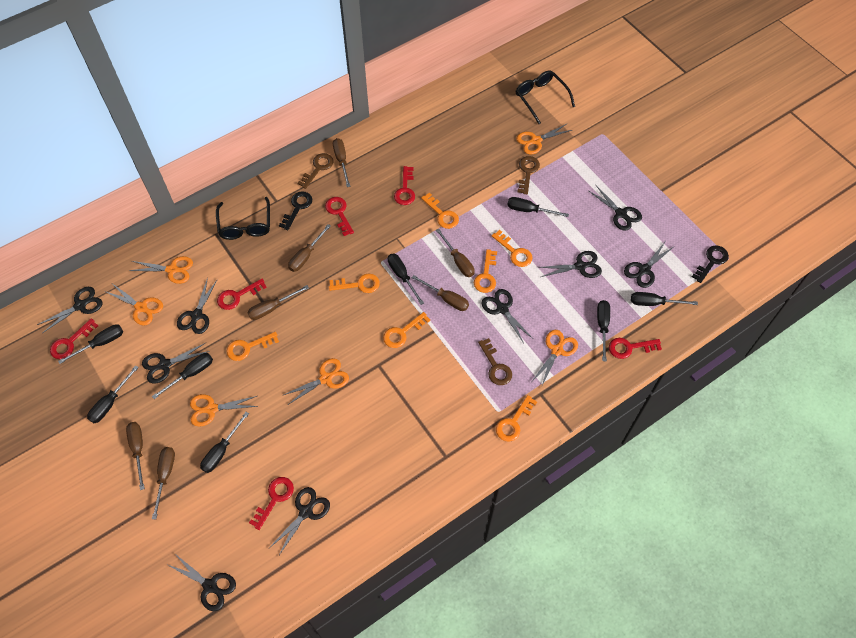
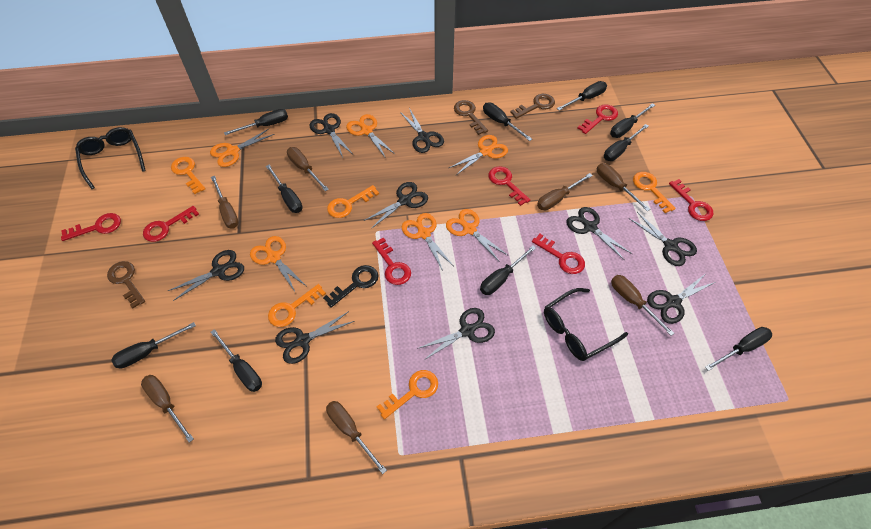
black key: [279,191,312,230] [692,245,729,283] = 2 -> [323,265,378,308] = 1
black screwdriver: [58,324,123,364] [87,365,139,423] [152,353,213,399] [200,412,249,473] [388,253,424,305] [507,197,569,217] [597,300,610,362] [631,292,698,306] = 8 -> [112,322,196,368] [211,329,262,392] [224,109,288,135] [266,165,303,213] [480,245,536,295] [483,102,532,141] [557,81,607,110] [604,124,649,161] [610,103,655,138] [705,327,772,371] = 10
orange key: [226,332,279,361] [329,274,380,293] [383,312,430,348] [421,192,459,229] [474,249,497,293] [492,230,533,267] [496,395,537,441] = 7 -> [171,157,206,194] [268,284,326,327] [327,185,379,218] [377,370,438,419] [633,172,676,213] = 5
red key: [50,318,98,359] [217,279,267,310] [249,477,294,530] [325,197,354,236] [394,166,415,205] [609,338,662,359] = 6 -> [61,213,121,241] [143,206,199,242] [372,237,411,285] [488,166,530,206] [532,234,585,274] [578,104,618,134] [669,179,713,221] = 7

